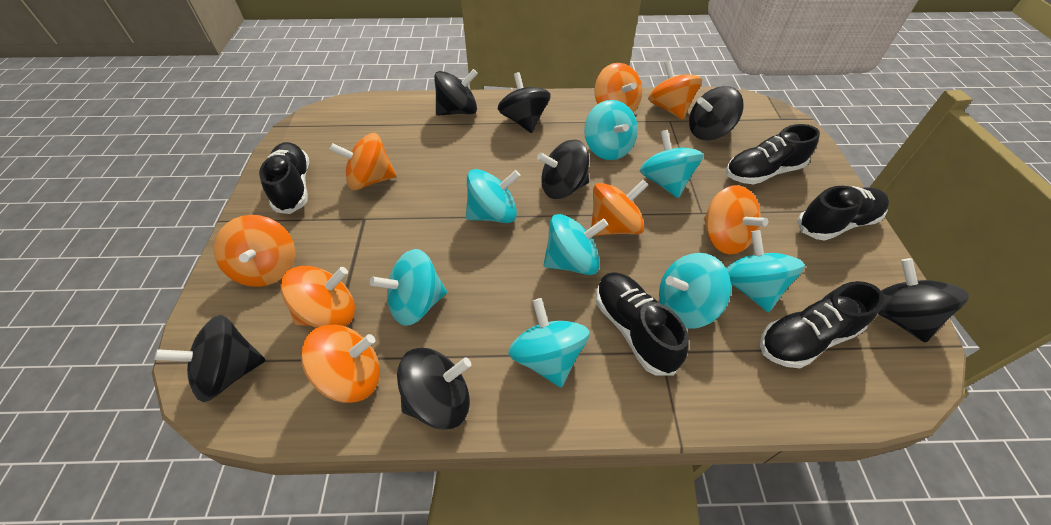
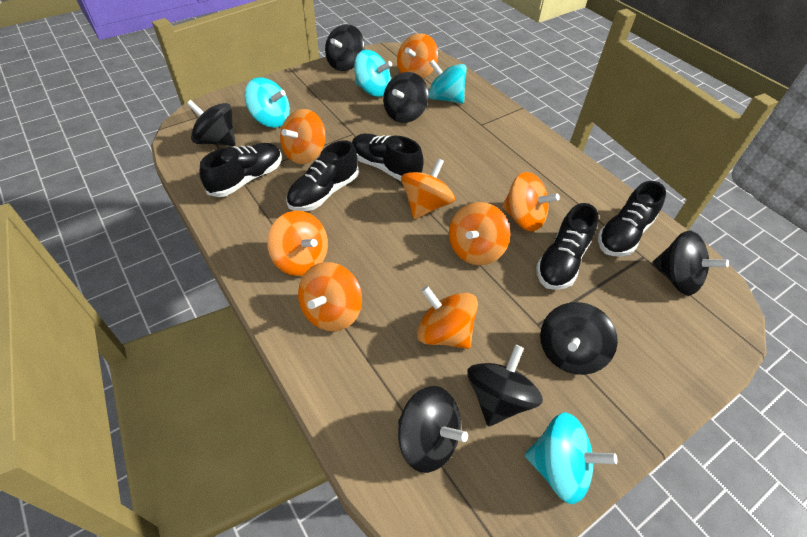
turquoise spinning top: [370,249,447,326] [466,169,521,223] [508,298,590,387] [544,214,608,275] [584,100,638,160] [640,130,703,198] [659,253,731,329] [726,230,805,312] = 8 -> [244,77,290,127] [354,50,392,97] [428,60,467,104] [525,412,618,504] = 4

